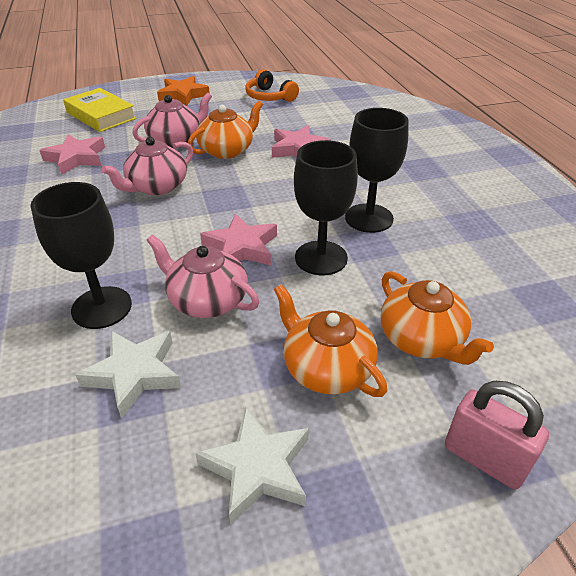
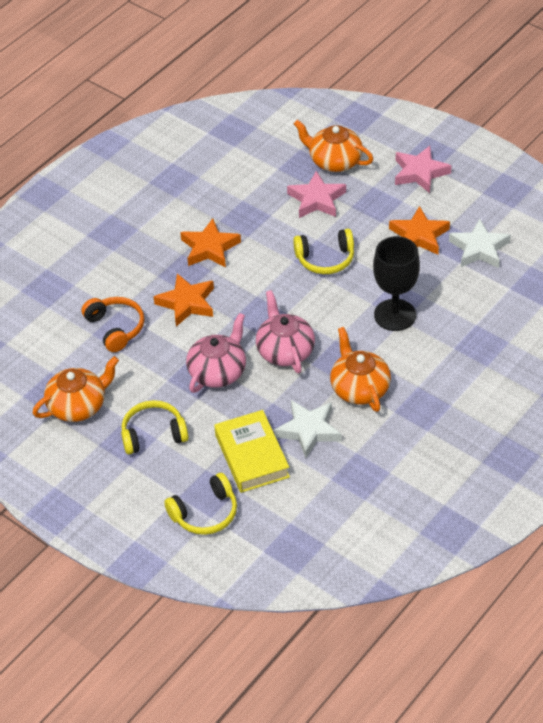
black goblet: [31,182,132,329] [294,140,358,275] [345,108,409,233] = 3 -> [373,236,420,331] = 1
orange star: [157,76,210,106] = 1 -> [153,273,214,327] [180,218,241,268] [389,206,450,255] = 3
pink padlock: [445,381,549,489] = 1 -> none = 0
pink star: [39,134,105,175] [200,213,277,265] [272,125,331,158] = 3 -> [287,171,346,218] [395,146,452,193] = 2
pink teapot: [102,137,193,195] [132,93,212,148] [147,235,259,318] = 3 -> [186,313,246,393] [256,290,315,373] = 2
yellow headphones: none = 0 -> [121,400,188,454] [164,473,237,535] [293,229,354,274] = 3

